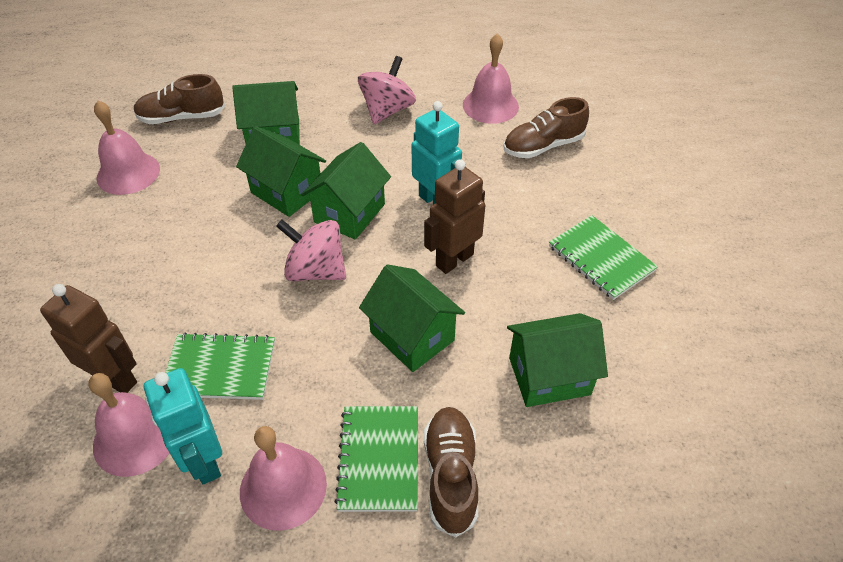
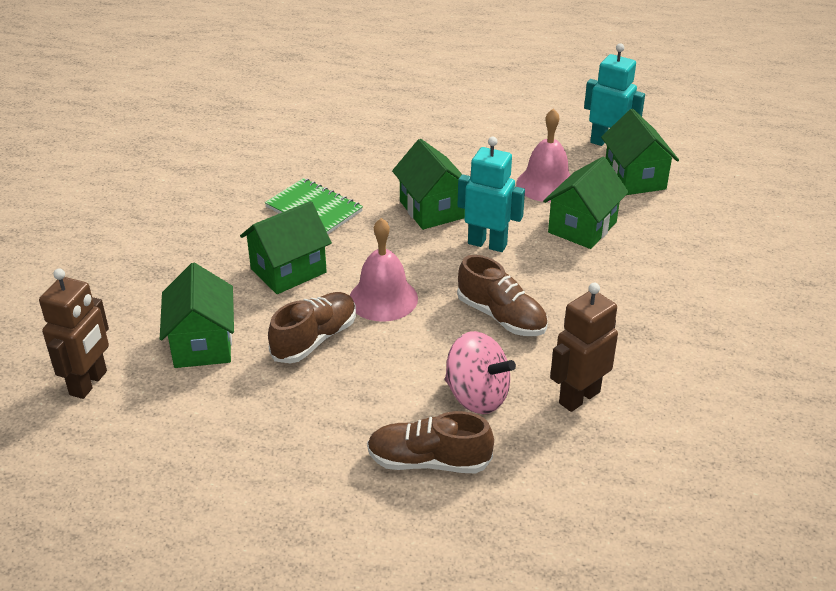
green notebook: [165,332,275,400] [334,406,418,512] [549,215,658,300] = 3 -> [265,178,363,234] = 1
pink bell: [89,373,169,477] [94,101,160,195] [240,426,327,531] [463,33,519,124] = 4 -> [350,218,418,322] [516,108,570,202] = 2
pink spinning top: [276,220,346,281] [358,56,416,124] = 2 -> [445,331,516,414] = 1

